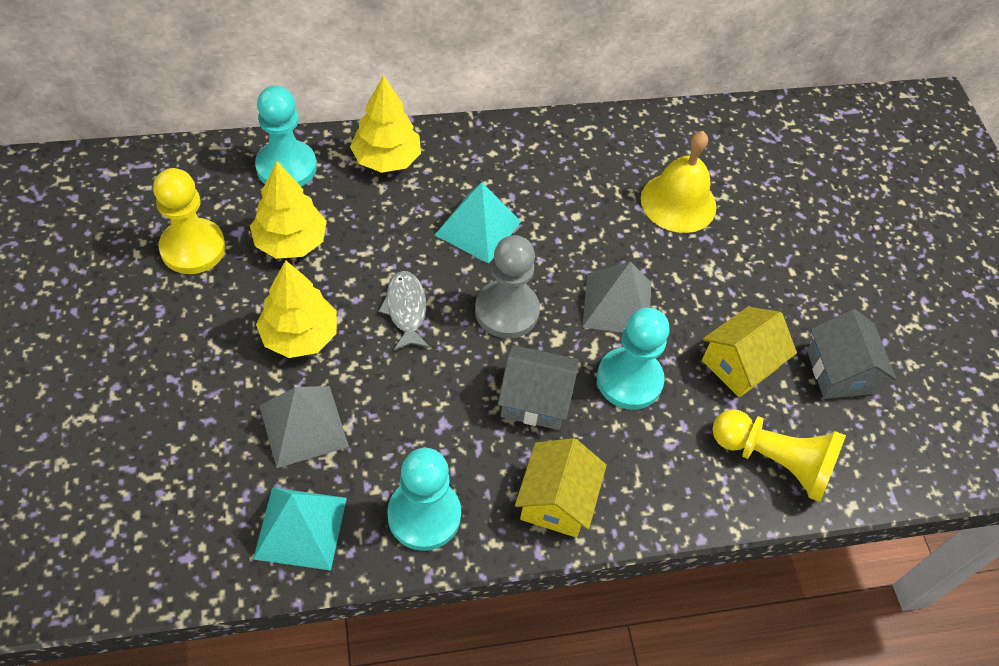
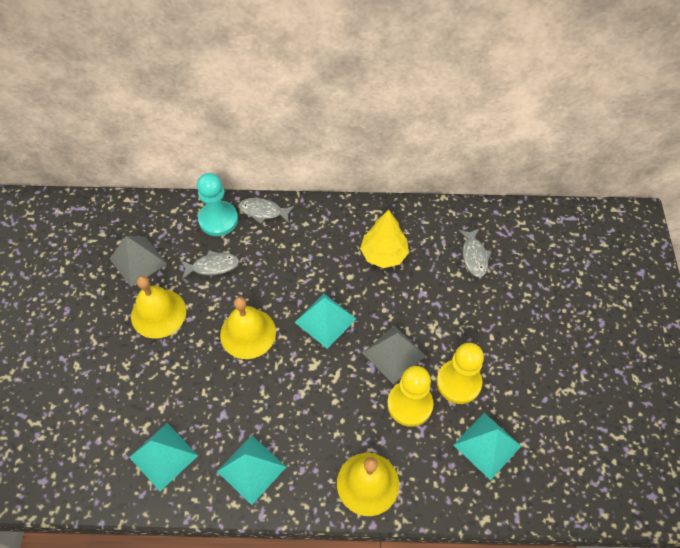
grey fish: [379,271,430,350] = 1 -> [181,250,239,279] [238,198,295,224] [458,228,492,277] = 3
grey house: [498,345,578,430] [807,309,896,399] = 2 -> none = 0
grey pawn: [475,235,540,339] = 1 -> none = 0
turquoise pawn: [255,85,317,187] [387,448,461,551] [597,308,670,410] = 3 -> [197,173,238,236] = 1
turquoise pyramid: [253,487,347,571] [435,183,521,264] = 2 -> [129,423,198,491] [217,435,286,505] [295,293,357,349] [453,413,521,480] = 4
yellow bell: [641,131,717,233] = 1 -> [131,276,186,339] [220,297,276,359] [337,453,399,516] = 3
yellow house: [515,438,607,538] [702,307,797,398] = 2 -> none = 0
yellow tree: [250,161,327,259] [256,260,337,358] [350,75,421,173] = 3 -> [360,210,409,268] = 1

